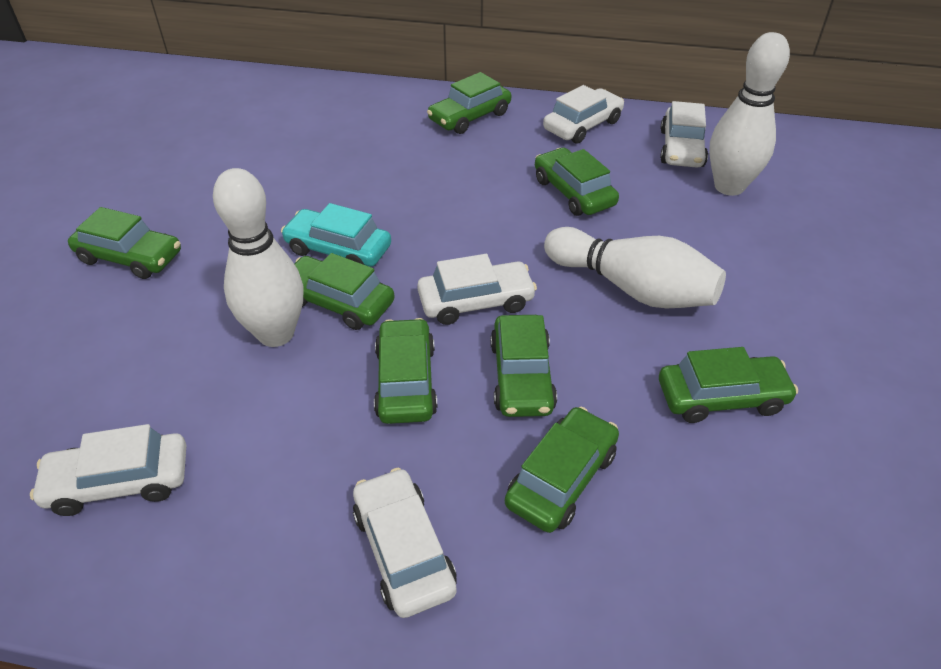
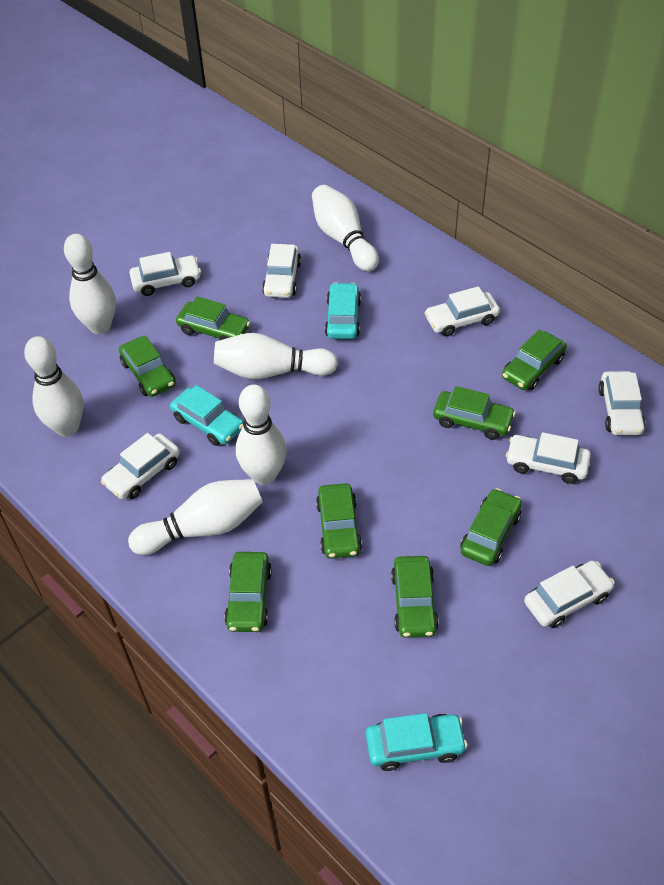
turquoise car: [281,203,391,267] = 1 -> [170,385,243,446] [325,282,361,339] [366,713,467,771] = 3
white bowling pin: [213,168,304,347] [544,227,726,308] [709,32,790,196] = 3 -> [24,336,84,437] [64,234,116,334] [128,479,263,555] [214,333,338,379] [236,385,287,485] [312,185,379,271] = 6
white car: [30,424,186,516] [353,468,457,618] [417,254,537,325] [543,85,624,144] [660,101,708,168] = 5 -> [101,433,180,499] [129,252,201,296] [262,244,301,298] [424,286,500,337] [506,432,591,484] [524,561,615,628] [598,371,645,435] = 7

